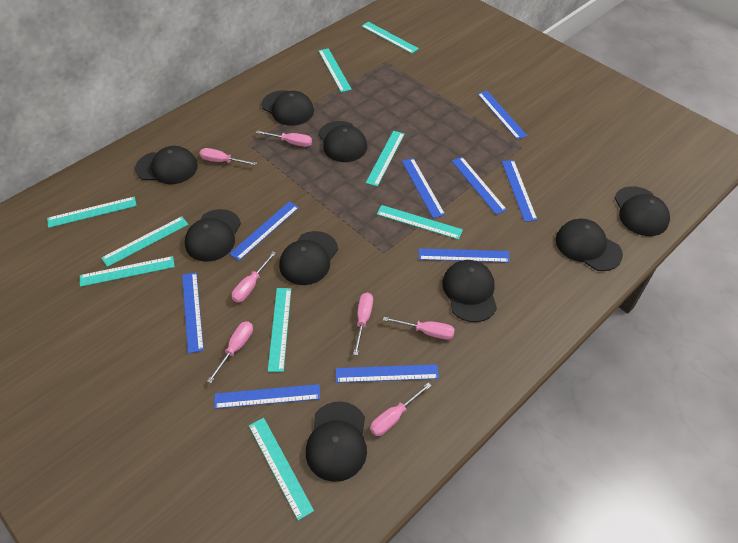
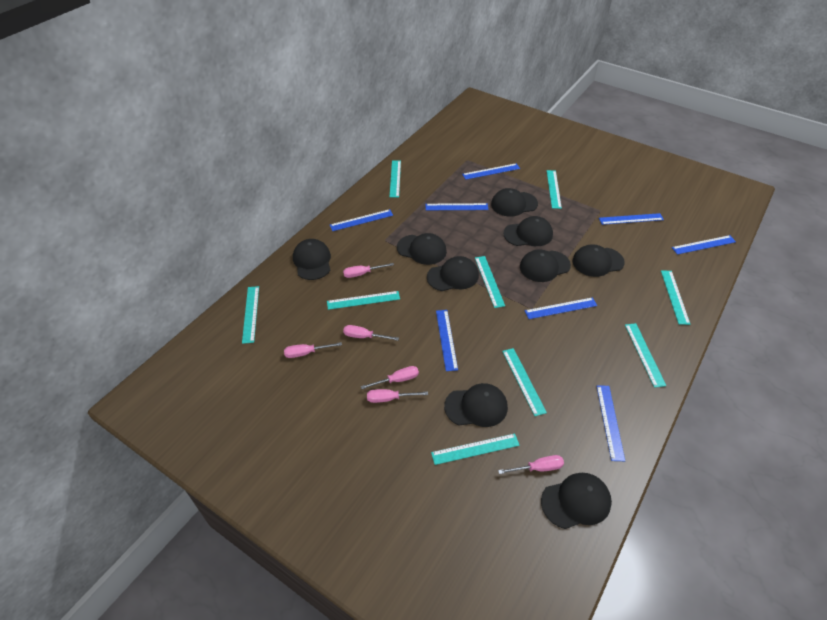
blue ruler: [182,272,204,354] [214,384,320,409] [229,201,299,261] [336,364,439,383] [402,158,445,218] [419,248,510,263] [452,157,507,215] [478,91,527,140] [502,160,538,222] = 9 -> [330,209,393,231] [425,203,489,210] [436,310,458,371] [462,163,520,180] [525,297,597,319] [596,385,625,461] [599,213,664,225] [672,235,736,255] = 8
pink screwdriver: [199,148,257,165] [207,321,253,383] [232,251,276,303] [256,130,312,147] [353,293,373,356] [370,382,432,436] [383,317,455,340] = 7 -> [284,342,342,358] [343,263,394,278] [343,325,399,341] [361,366,419,389] [367,389,428,403] [498,455,564,474] = 6

